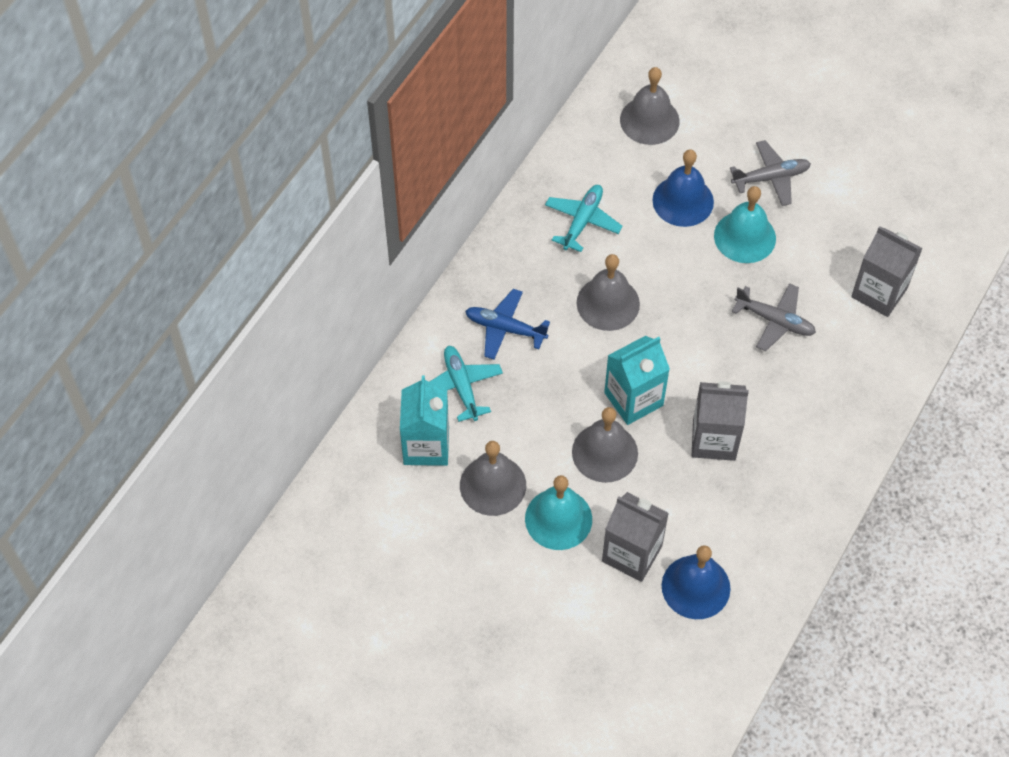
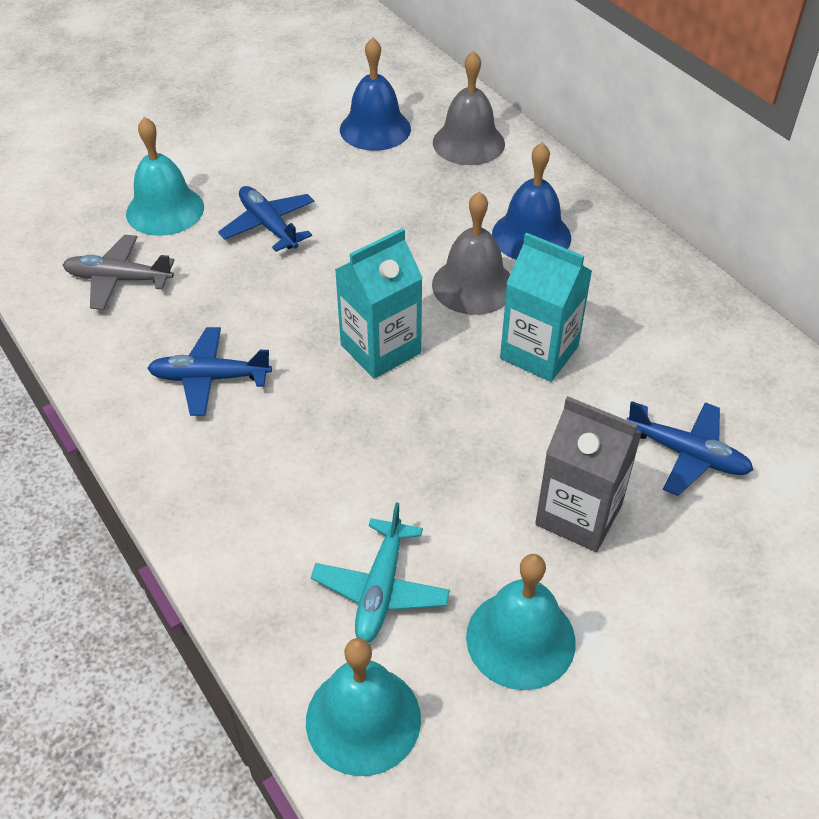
blue plane: [465,289,550,360] = 1 -> [147,327,272,416] [218,186,314,252] [626,401,753,496] = 3
grey bell: [460,441,526,516] [572,407,638,483] [577,254,640,331] [620,67,680,145] = 4 -> [432,192,510,315] [433,51,505,165] = 2
grey carton: [602,492,669,582] [692,381,749,461] [851,226,923,317] = 3 -> [535,396,642,552] = 1
grey plane: [730,140,811,206] [732,283,816,351] = 2 -> [63,235,175,310] = 1
turquoise bell: [525,475,592,550] [714,186,776,263] = 2 -> [126,117,204,236] [306,638,421,776] [466,554,576,690] = 3
turquoise plane: [430,346,503,422] [545,185,623,252] = 2 -> [311,502,450,643] = 1

